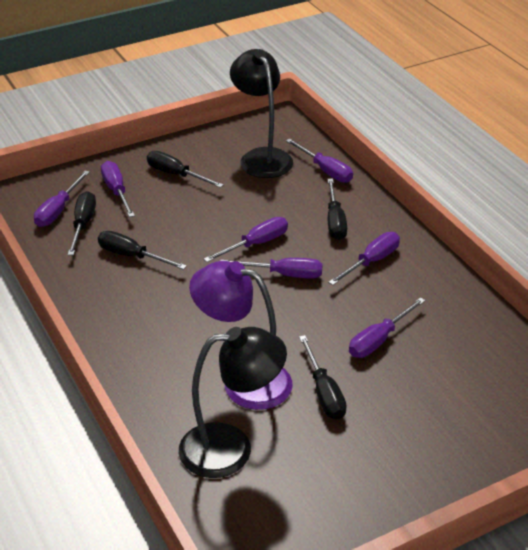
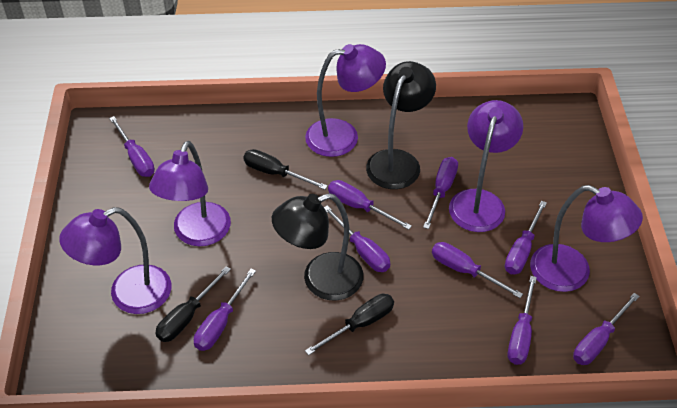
black screwdriver: [68,191,96,255] [98,231,187,270] [147,151,224,188] [299,335,347,420] [327,179,347,240] = 5 -> [155,266,231,342] [243,149,327,190] [305,294,394,355] = 3
purple lamp: [189,261,293,410] = 1 -> [59,207,171,314] [149,141,231,246] [305,44,386,157] [449,100,523,232] [530,185,643,292] = 5
purple screwdriver: [34,170,90,227] [101,161,135,217] [204,217,288,262] [220,258,323,279] [286,138,353,183] [328,232,400,285] [349,297,425,358] = 7 -> [109,116,155,177] [194,269,256,351] [324,205,390,272] [328,180,412,230] [423,157,458,229] [432,242,523,298] [505,201,547,274] [508,276,537,365] [573,293,640,365] = 9

